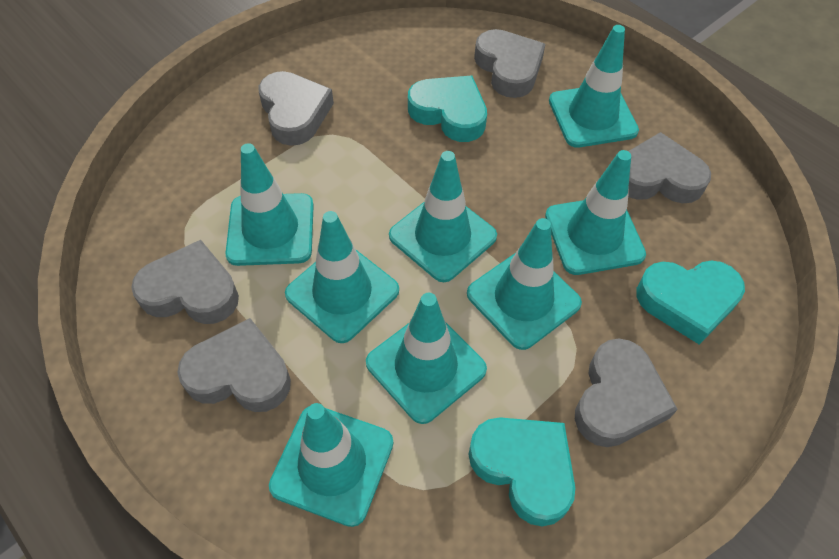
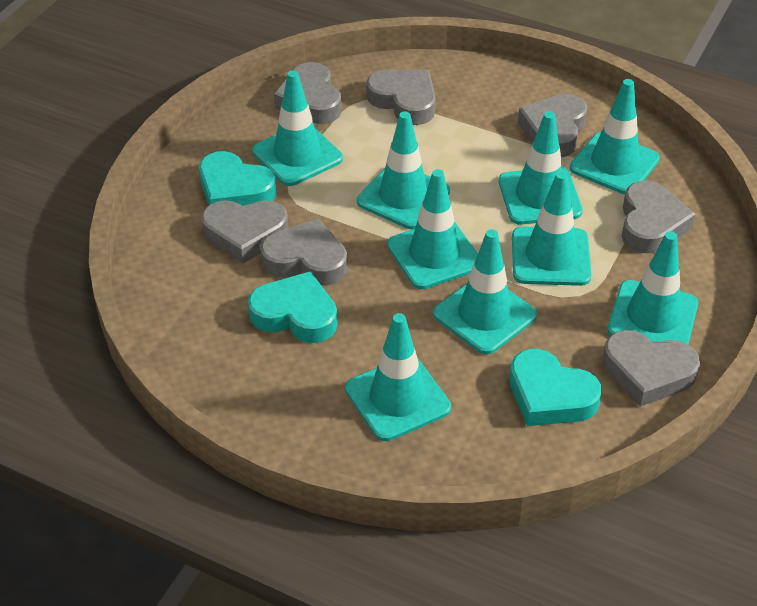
grey heart: [131,240,239,324] [177,318,291,412] [259,71,334,146] [474,29,545,98] [575,339,678,447] [628,132,711,203] = 6 -> [201,200,289,264] [261,219,347,286] [274,62,342,124] [367,69,436,125] [518,93,587,157] [603,330,700,407] [622,181,696,253] = 7
turquoise traffic cone: [225,143,314,266] [269,403,393,527] [285,211,399,343] [366,293,487,424] [389,151,497,282] [467,218,582,350] [545,150,646,275] [549,25,639,148] = 8 -> [252,70,343,186] [345,313,451,441] [357,112,450,229] [387,169,478,289] [433,229,537,355] [499,111,583,225] [512,171,591,286] [570,79,660,195] [608,231,698,344] = 9

